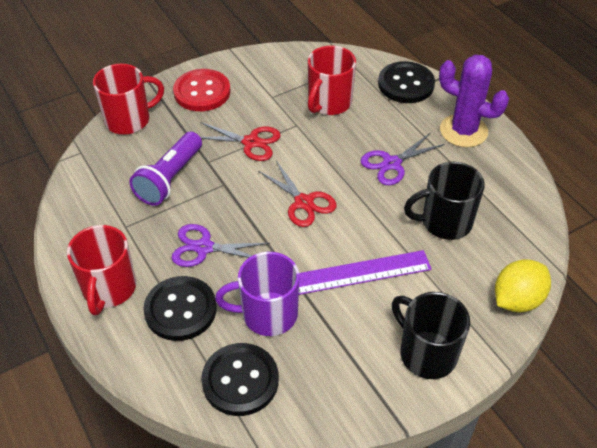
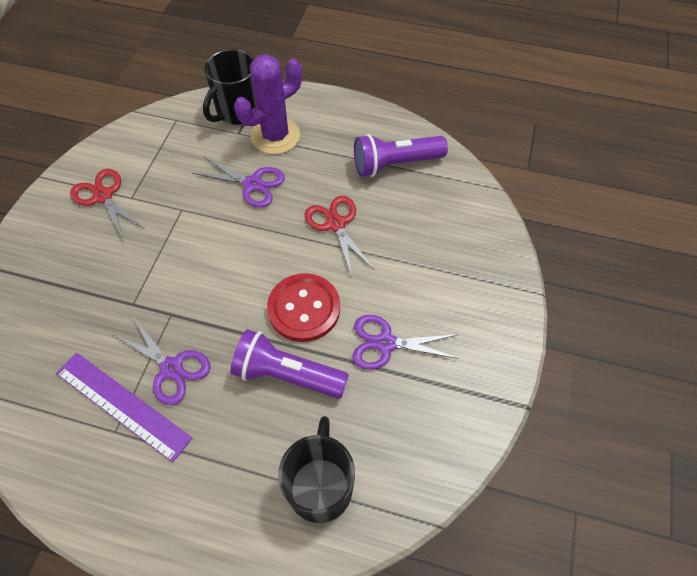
black button: [143,276,217,341] [201,343,279,416] [378,61,435,103] = 3 -> none = 0
purple flashlight: [129,132,202,206] = 1 -> [230,329,349,399] [354,134,448,177] = 2
purple mug: [215,252,299,336] = 1 -> none = 0
purple scissors: [172,224,270,267] [360,133,445,185] = 2 -> [112,317,211,405] [193,156,285,208] [352,315,460,370] = 3
red mug: [67,225,136,315] [93,64,164,135] [308,46,356,115] = 3 -> none = 0
yellow lemon: [495,259,551,312] = 1 -> none = 0

